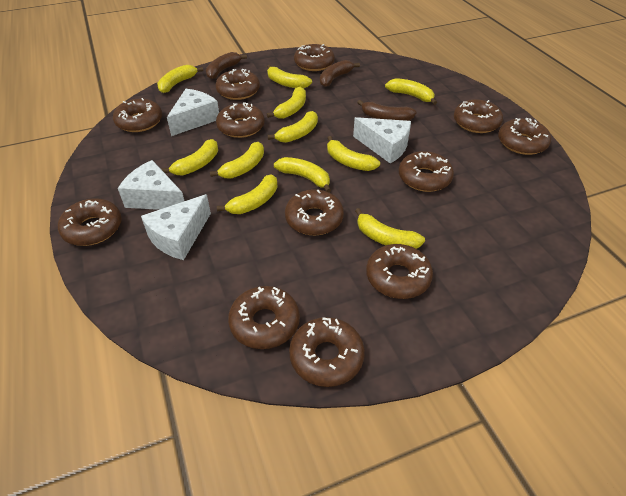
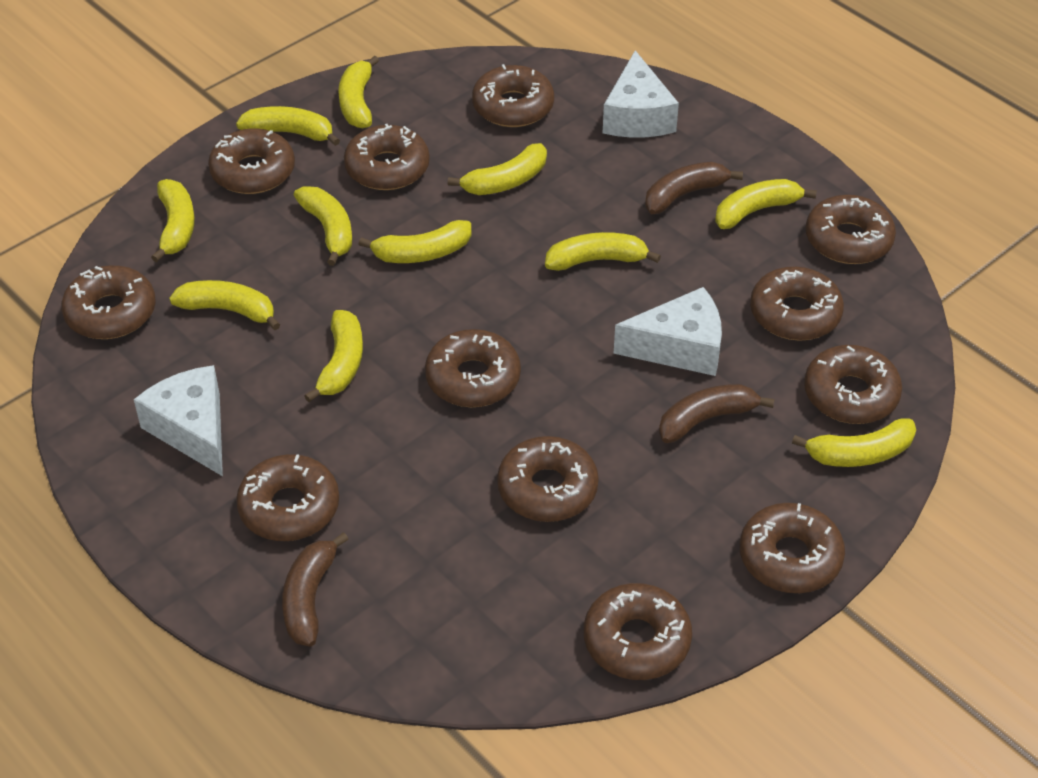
white cheese: [118,160,184,210] [141,194,211,260] [167,89,219,136] [353,117,411,163] = 4 -> [134,365,223,476] [603,50,679,138] [614,287,722,376] = 3

